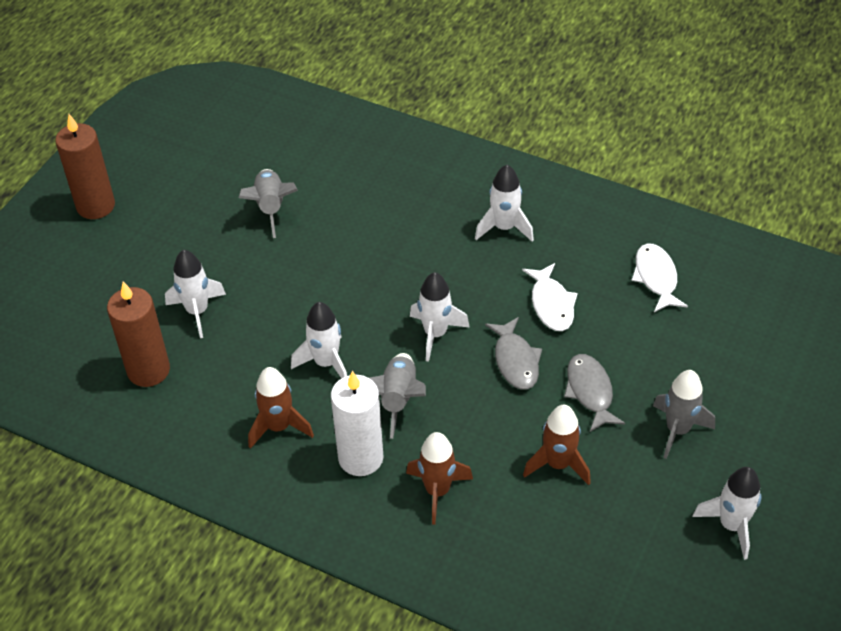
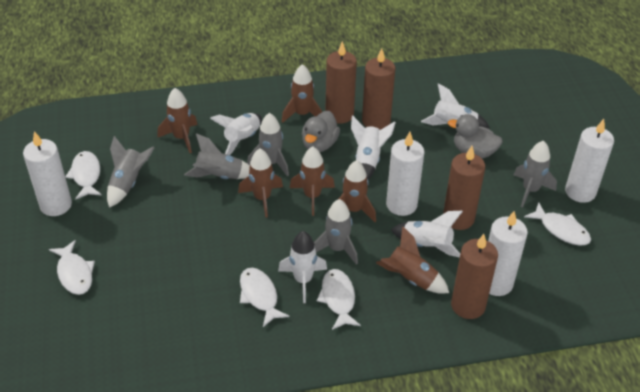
brown candle: [55,114,115,219] [107,281,170,387] = 2 -> [325,41,357,124] [362,48,395,130] [443,146,485,230] [451,234,498,319] = 4
brown rocket: [248,367,314,449] [406,432,473,525] [523,405,591,485] = 3 -> [157,88,198,153] [238,149,283,218] [282,64,322,123] [290,146,335,216] [338,160,376,222] [376,226,449,294] = 6
grey duck: none = 0 -> [302,111,340,152] [448,114,503,159] = 2
grey fish: [485,317,542,390] [564,354,625,432] = 2 -> none = 0
grey rocket: [239,169,298,238] [370,353,426,439] [653,370,715,459] = 3 -> [107,136,155,208] [184,133,250,179] [247,113,289,177] [314,199,358,265] [514,141,557,207] = 5
white candle: [331,371,384,476] = 1 -> [23,131,72,216] [386,132,425,216] [488,211,528,296] [565,119,614,203] = 4
white fish: [522,263,578,331] [631,243,688,312] = 2 -> [49,240,95,295] [65,151,102,200] [240,268,290,327] [317,269,361,330] [524,202,591,246] = 5

